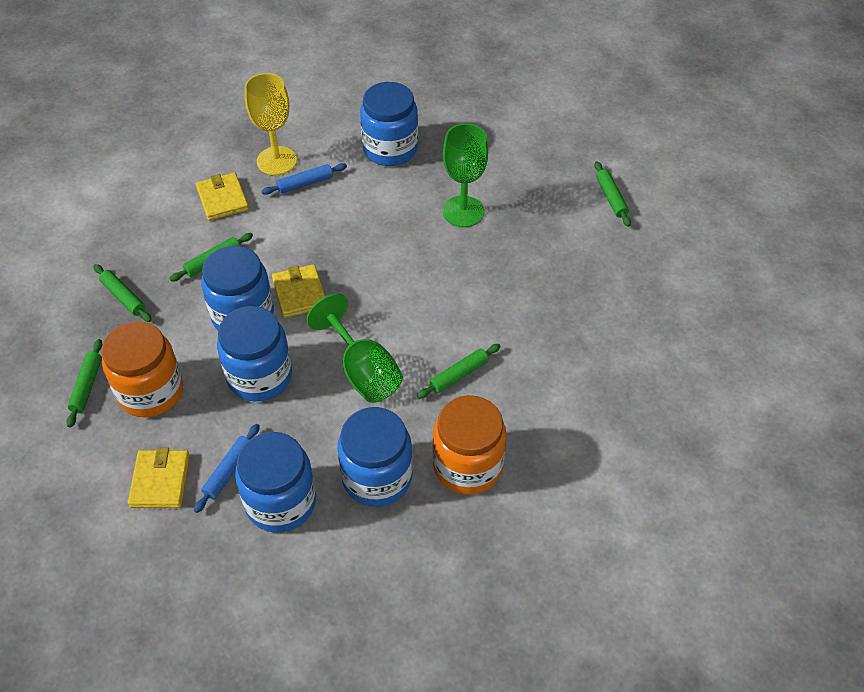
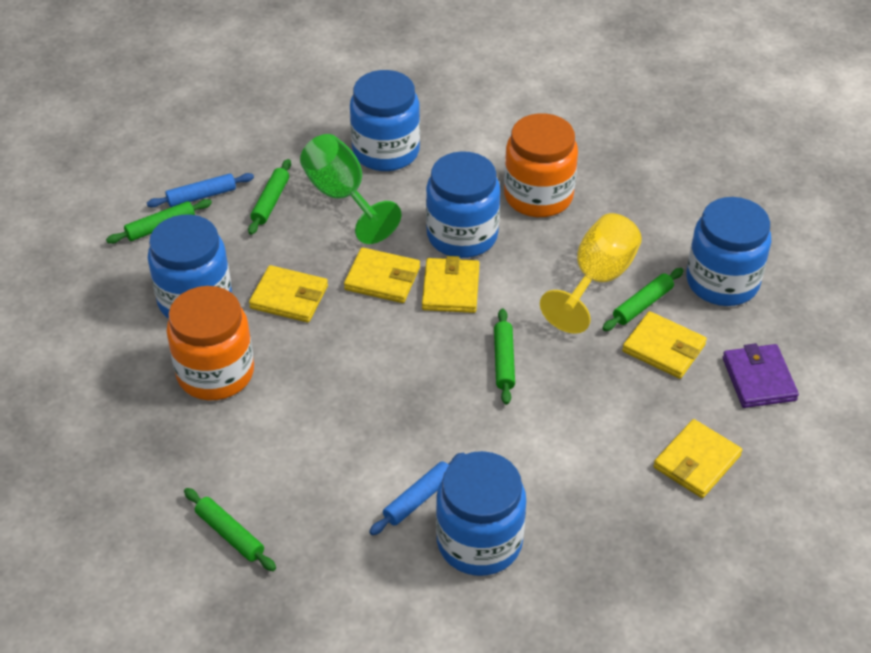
green goblet: [307,294,403,403] [443,123,488,227] = 2 -> [300,134,401,244] = 1
purple wallet: none = 0 -> [723,343,799,408] = 1
yellow wallet: [128,447,190,508] [196,173,249,221] [272,264,325,318] = 3 -> [249,265,328,323] [344,247,420,303] [422,256,479,313] [622,311,707,379] [653,419,742,498] = 5

